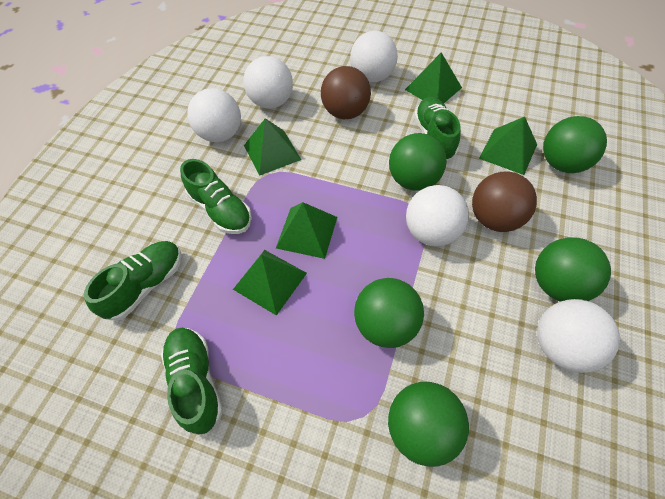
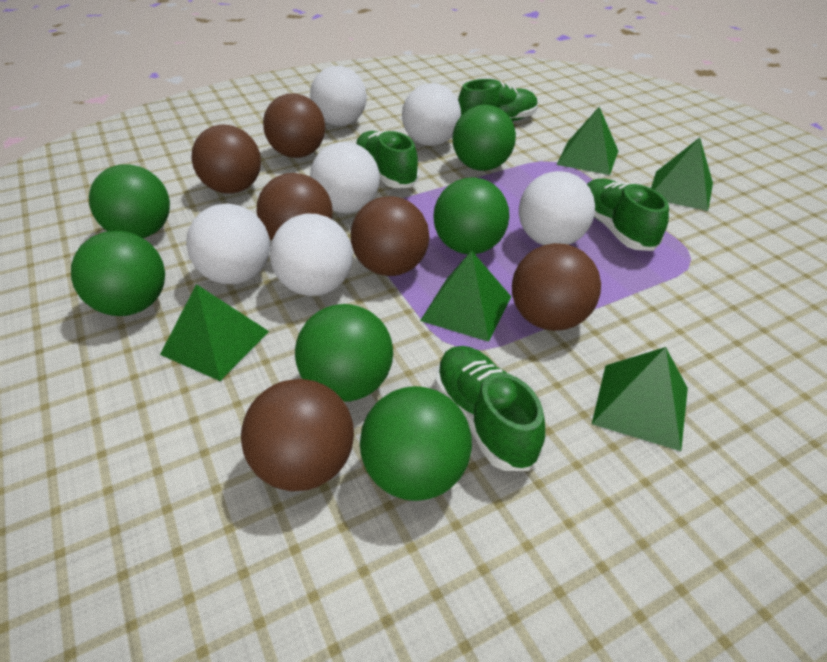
brown ball: [321,66,371,119] [472,172,537,232] = 2 -> [192,125,261,194] [241,379,354,491] [257,173,333,240] [263,93,325,158] [351,196,429,276] [512,243,601,331] = 6
green ball: [354,278,424,348] [388,382,469,467] [389,133,447,191] [535,237,611,301] [543,116,607,173] = 5 -> [71,231,165,316] [89,164,170,238] [295,304,393,402] [360,386,472,501] [433,177,509,254] [452,105,516,171] = 6
white ball: [187,88,241,142] [243,56,293,109] [350,31,398,83] [406,185,469,246] [537,299,620,373] = 5 -> [186,204,270,284] [270,213,353,296] [310,66,367,126] [310,142,380,213] [402,83,461,146] [519,171,595,245] = 6

